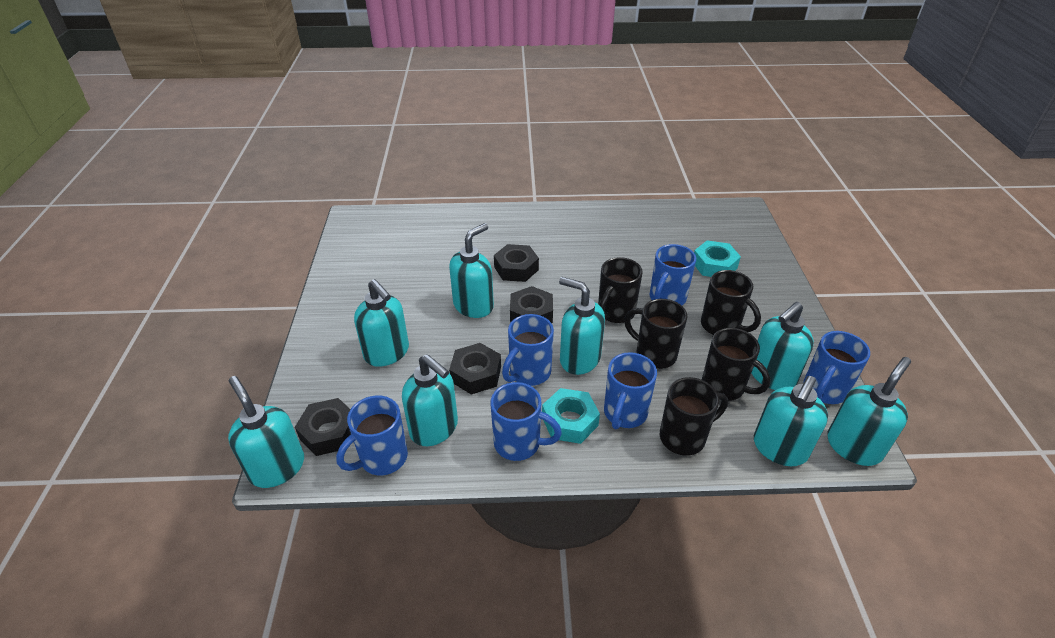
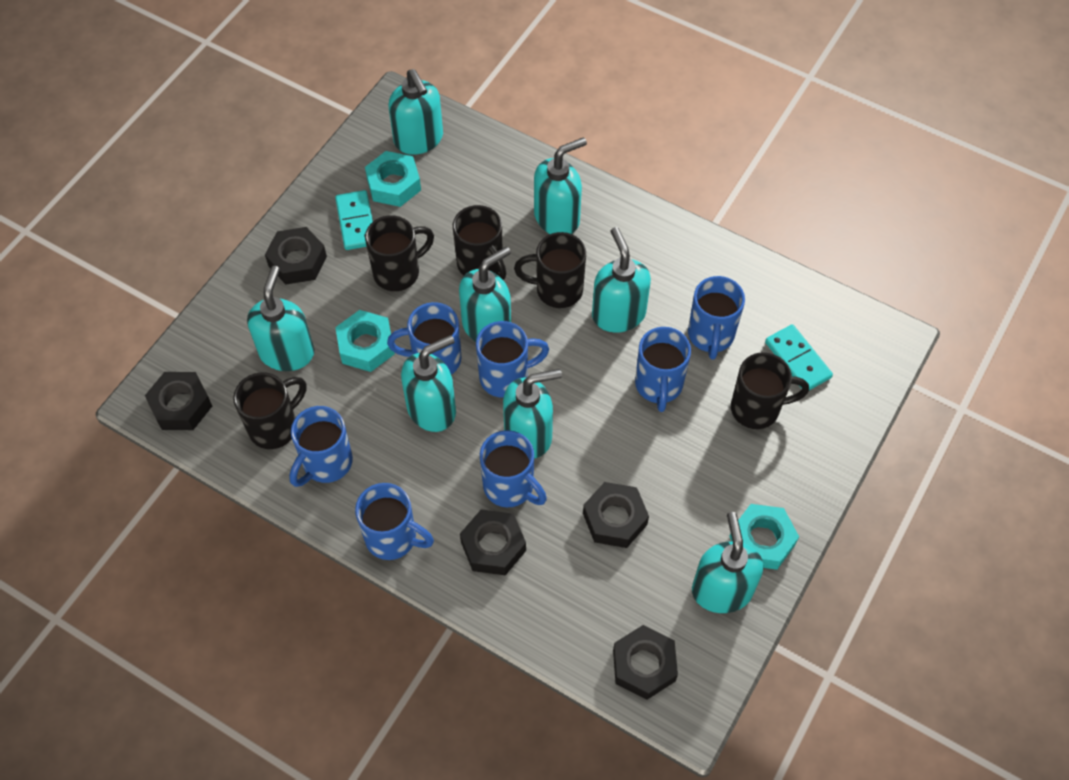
black nut: [295,398,351,456] [449,343,501,395] [494,244,539,282] [510,286,553,323] = 4 -> [145,372,212,430] [265,227,327,285] [460,509,526,576] [583,482,649,548] [613,625,678,700] = 5
blue mug: [336,395,408,475] [491,382,562,461] [502,314,554,386] [604,352,657,429] [649,244,696,305] [803,331,870,404] = 6 -> [289,406,353,487] [355,483,434,560] [387,302,461,375] [476,321,549,398] [480,430,547,507] [635,327,691,412] [688,276,745,360] = 7
turquoise domino: none = 0 -> [335,190,373,250] [765,324,833,390] = 2
turquoise nut: [542,388,600,444] [694,240,741,277] = 2 -> [335,310,395,372] [365,151,421,207] [729,504,799,570] = 3

